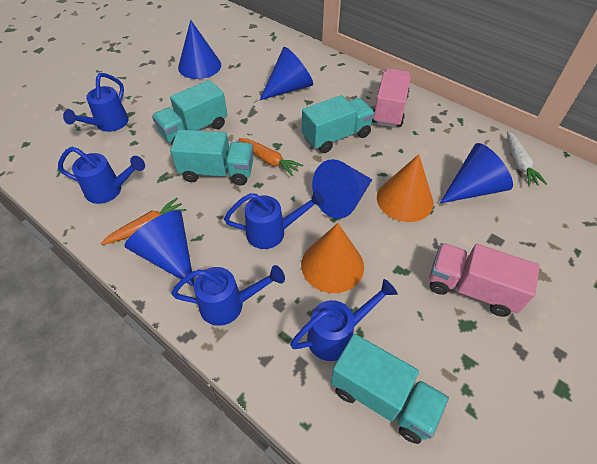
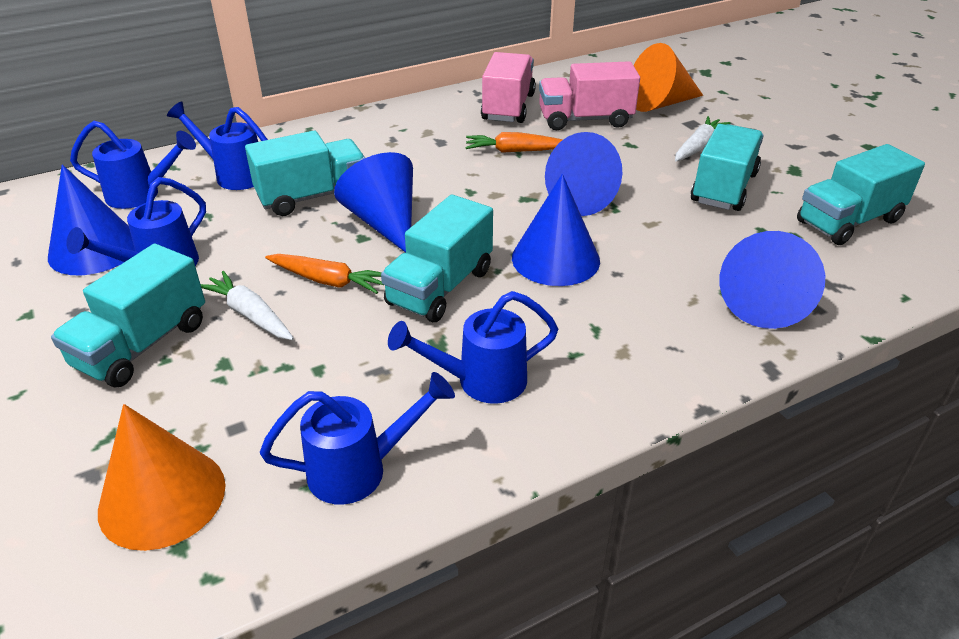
turquoise truck: [152,80,227,144] [170,130,253,186] [302,95,375,153] [330,334,449,444] = 4 -> [51,244,205,388] [245,131,365,216] [381,195,493,322] [691,124,764,211] [797,144,925,245] = 5
white carrot: [507,131,547,186] = 1 -> [201,271,294,340] [675,116,730,161] = 2

